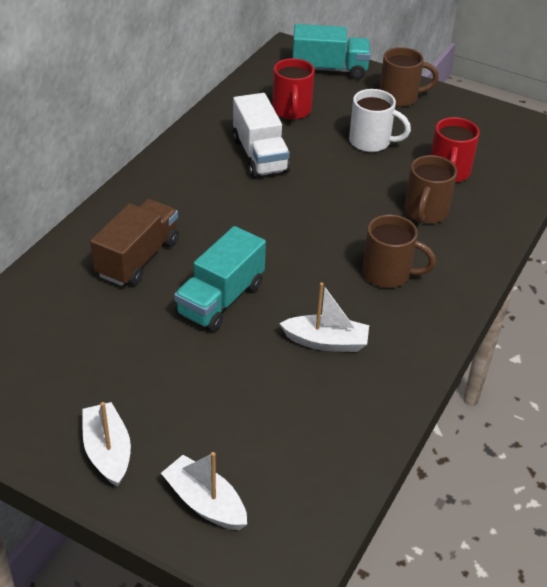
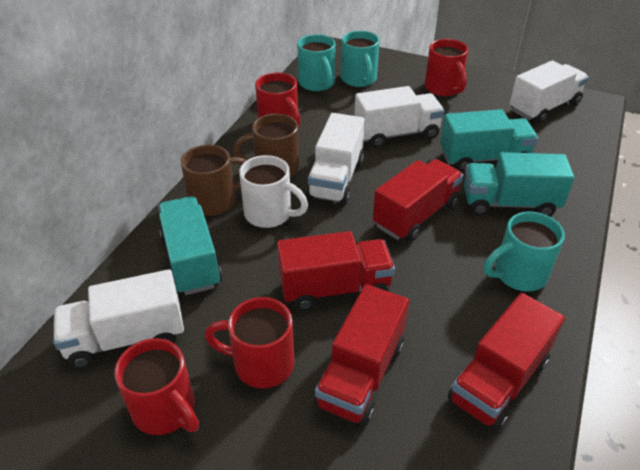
brown mug: [362,215,436,288] [379,47,439,107] [404,155,457,224] = 3 -> [181,145,247,216] [233,114,299,177] = 2
brown truck: [90,199,179,286] = 1 -> none = 0
red mug: [272,58,315,120] [431,117,480,183] = 2 -> [114,338,199,435] [205,297,294,388] [255,73,301,128] [425,39,468,96] = 4
red truck: none = 0 -> [277,231,395,311] [314,284,409,426] [373,159,463,242] [448,293,565,431] = 4
turquoise mug: none = 0 -> [297,34,336,91] [341,31,380,87] [484,211,565,291] = 3
turquoise truck: [174,226,266,332] [292,24,371,80] = 2 -> [158,196,222,295] [440,109,538,172] [464,152,574,216] = 3
white boat: [82,402,131,487] [161,452,247,530] [279,282,369,352] = 3 -> none = 0
white truck: [233,93,290,178] = 1 -> [53,269,184,369] [306,113,365,205] [354,86,445,148] [510,60,589,124] = 4

